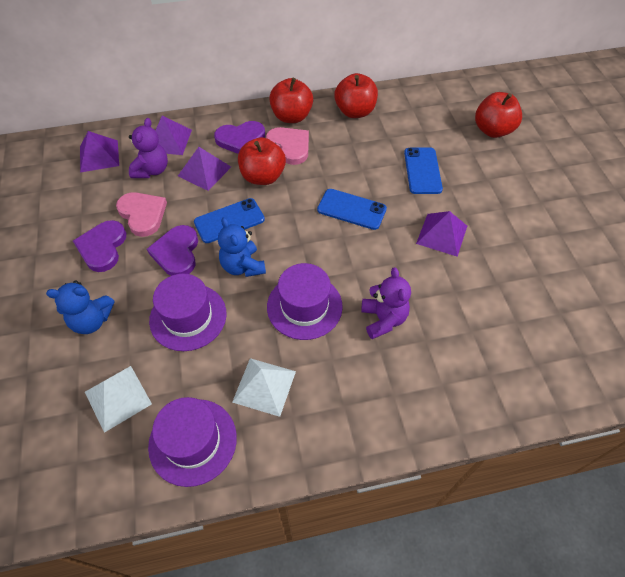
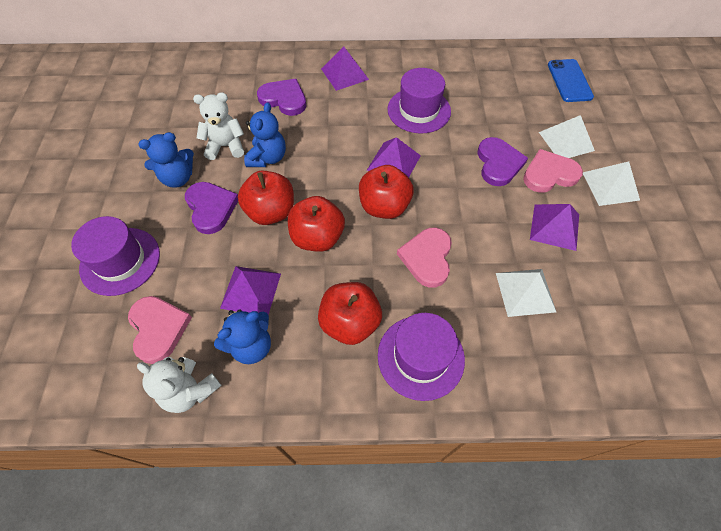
blue phone: [194,198,265,243] [317,189,387,230] [404,148,443,194] = 3 -> [548,59,594,102] = 1
blue teddy bear: [46,281,114,334] [218,217,266,277] = 2 -> [138,132,194,187] [214,309,271,364] [244,102,286,167] = 3
pink heart: [116,192,167,237] [266,127,309,165] = 2 -> [128,296,192,364] [397,228,452,288] [523,149,583,193] = 3
purple teddy bear: [129,118,168,178] [361,267,411,339] = 2 -> none = 0
white pyramid: [85,366,152,433] [232,358,296,417] = 2 -> [496,269,556,317] [539,115,595,158] [583,161,640,206] = 3
white teddy bear: none = 0 -> [137,357,222,413] [193,92,244,160] = 2

